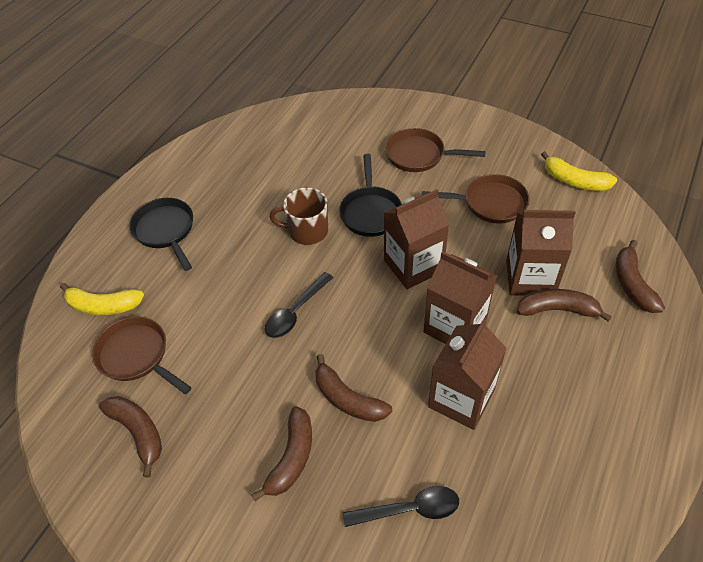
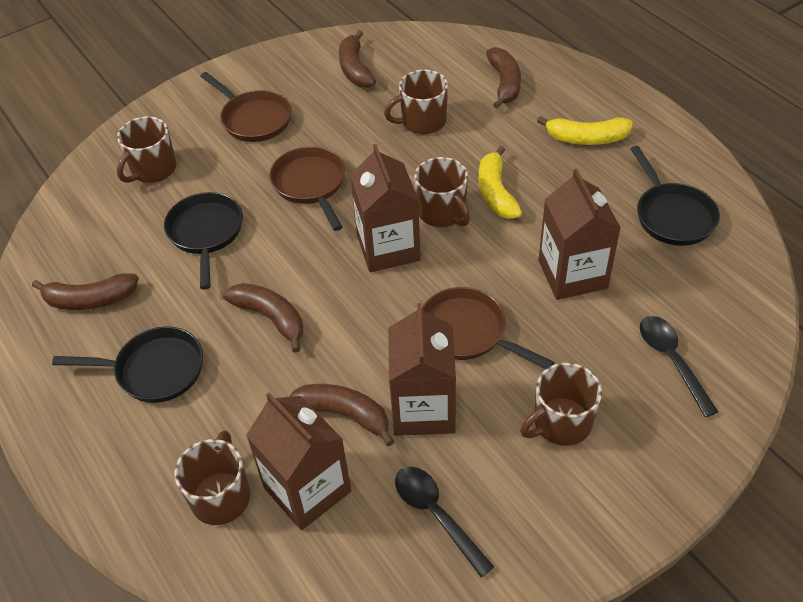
black pan: [130,198,193,271] [339,154,402,237] = 2 -> [52,326,203,403] [164,192,243,290] [631,146,720,246] = 3
brown mug: [269,187,328,245] = 1 -> [117,116,177,183] [174,430,250,525] [384,69,448,134] [414,157,470,227] [520,363,602,446] = 5

